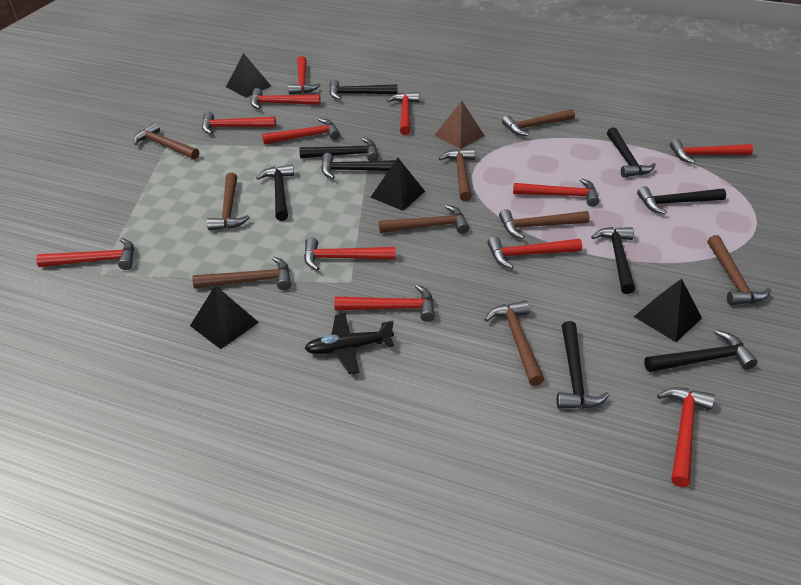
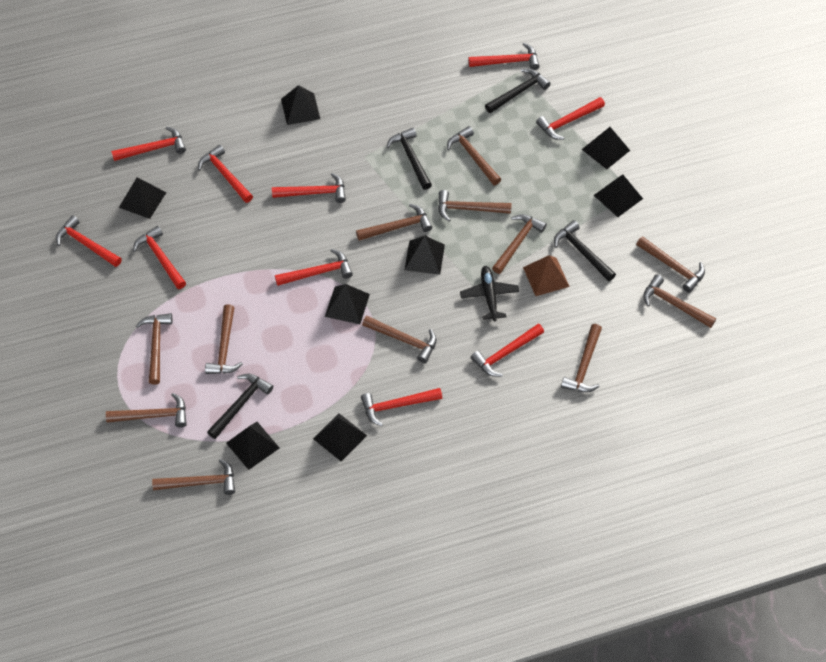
black hammer: [256,164,294,221] [299,138,378,161] [321,153,396,179] [329,79,397,100] [556,321,610,409] [591,227,635,294] [607,127,656,177] [637,186,726,214] [644,330,758,372] = 9 -> [207,374,273,439] [386,128,432,190] [485,68,551,113] [554,220,616,281] = 4
black pyramid: [190,285,259,349] [226,53,271,98] [370,158,425,211] [634,279,702,342] = 4 -> [119,177,166,219] [226,422,279,470] [281,85,320,125] [313,413,367,461] [325,284,370,324] [405,236,445,275] [582,127,630,169] [594,174,643,217] = 8
brown hammer: [133,122,199,159] [192,257,291,290] [207,173,250,231] [379,205,469,234] [439,149,475,201] [484,301,544,386] [499,209,590,239] [502,109,575,136] [707,235,771,305] = 9 -> [106,393,187,428] [136,313,173,385] [152,459,235,495] [205,304,243,374] [356,204,432,241] [362,316,437,363] [438,190,511,221] [447,126,501,185] [492,214,547,274] [561,324,602,392] [636,236,705,293] [643,275,716,328] = 12
red hammer: [36,238,134,270] [202,112,276,134] [250,88,321,109] [262,119,340,145] [288,56,320,94] [304,237,396,271] [334,284,435,322] [387,92,419,135] [487,237,582,269] [513,178,599,207] [657,387,715,487] [670,139,753,164] = 12 -> [56,215,122,267] [111,127,186,161] [133,226,186,289] [198,145,253,203] [272,173,346,203] [275,249,353,286] [361,388,442,426] [469,43,540,70] [471,324,544,377] [536,97,605,140] = 10

